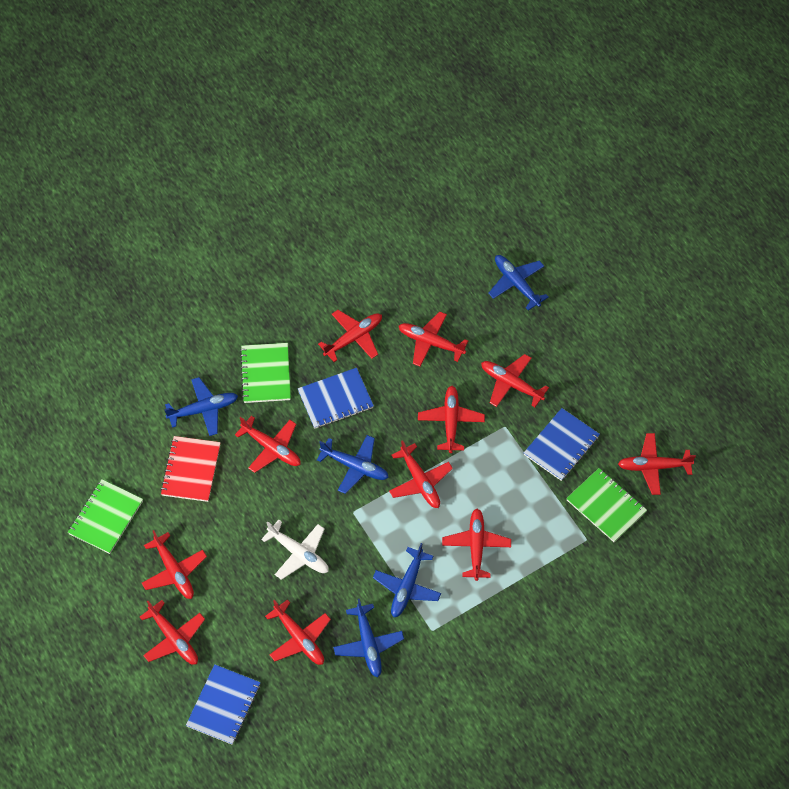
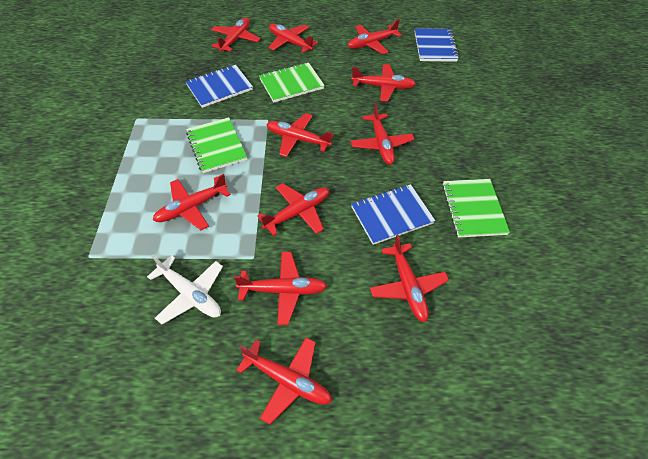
blue plane: [164,377,238,436] [317,435,389,494] [333,599,404,677] [373,543,441,617] [488,255,549,310] = 5 -> none = 0
red notebook: [160,436,221,502] = 1 -> none = 0

